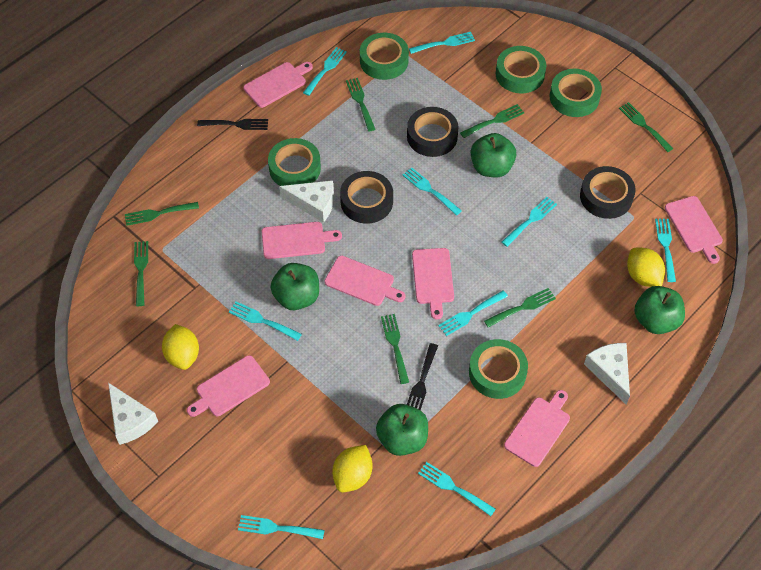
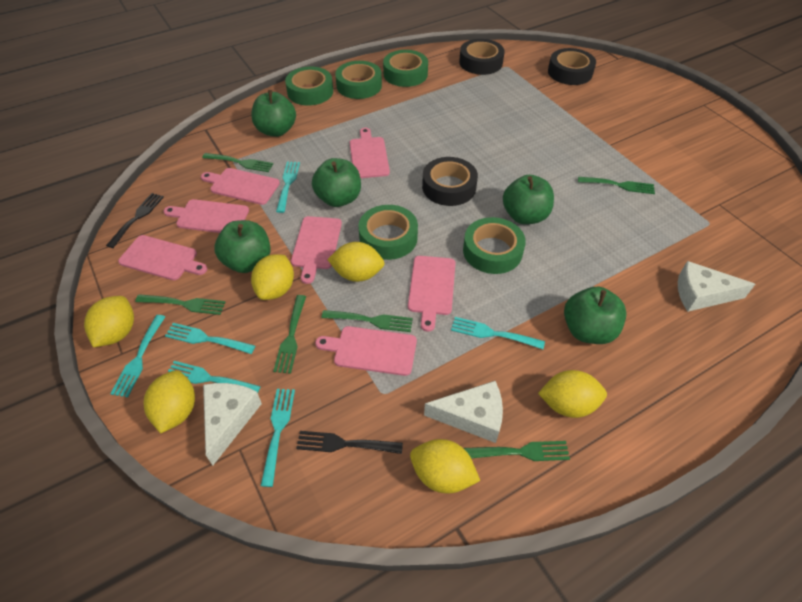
green apple: [270,263,319,310] [376,404,428,456] [471,133,517,177] [634,286,685,334] = 4 -> [214,220,271,273] [251,90,296,137] [312,158,361,207] [503,175,554,224] [564,287,626,344] = 5
green fork: [125,202,199,226] [134,241,148,306] [346,78,376,131] [381,314,409,384] [460,104,524,138] [484,288,556,328] [619,102,673,152] = 7 -> [135,294,225,315] [202,153,273,172] [273,295,306,374] [321,310,413,332] [464,441,570,461] [578,177,655,194] = 6
turquoise fork: [229,301,302,341] [238,515,325,539] [303,47,347,96] [402,167,462,216] [409,32,475,54] [418,462,496,516] [438,290,508,336] [502,197,557,247] [655,219,676,282] = 9 -> [110,315,165,397] [165,323,255,354] [168,361,261,393] [261,389,295,487] [276,162,300,213] [451,317,545,349] = 6
yellow lemon: [162,324,199,370] [332,445,372,492] [627,248,665,287] = 3 -> [84,296,134,347] [144,370,195,433] [251,254,294,300] [327,242,384,282] [410,439,480,493] [538,370,607,418] = 6

